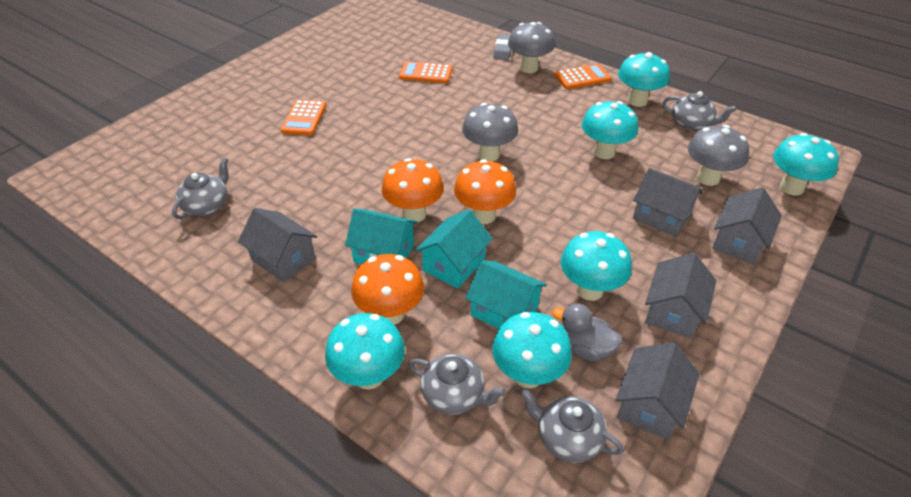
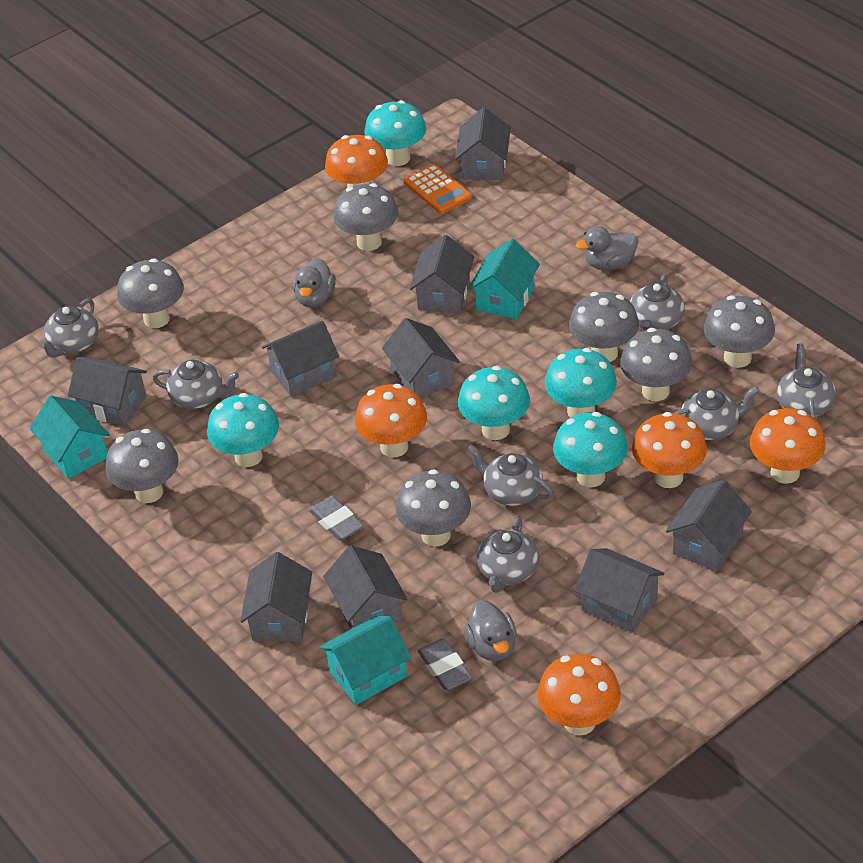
grey duck: [552,303,622,361] = 1 -> [293,258,336,308] [464,600,517,661] [576,226,638,270] = 3
grey eraser: [493,34,512,60] = 1 -> [309,496,364,541] [418,638,472,690] = 2
grey house: [238,208,317,283] [616,342,700,440] [633,168,703,237] [645,253,716,339] [712,187,782,264] = 5 -> [68,357,147,426] [240,552,312,642] [262,320,339,397] [323,545,407,629] [382,318,460,399] [409,235,474,313] [455,108,511,180] [574,548,664,633] [666,480,752,571] = 9
grey mushroom: [462,103,518,162] [508,22,555,73] [688,125,749,186] = 3 -> [106,429,179,503] [117,258,184,328] [333,183,398,251] [395,469,471,547] [569,292,639,362] [620,328,692,401] [704,295,775,368] = 7
grey teapot: [172,157,229,219] [409,354,506,415] [520,388,624,463] [662,91,737,130] = 4 -> [40,298,99,358] [153,360,239,409] [467,444,553,506] [477,518,539,593] [630,275,685,331] [675,386,759,440] [777,343,836,419] = 7
orange calculator: [281,100,326,135] [399,61,453,83] [554,64,611,89] = 3 -> [404,164,472,214] = 1
orange mushroom: [351,254,424,325] [381,158,444,222] [454,159,516,224] = 3 -> [325,135,388,188] [355,384,427,457] [537,654,621,736] [632,412,707,488] [750,408,826,484] = 5
turquoise mushroom: [325,313,405,390] [492,312,572,388] [561,231,632,301] [582,101,638,159] [618,52,670,107] [773,133,839,196] = 6 -> [207,393,279,467] [364,100,426,166] [458,366,530,440] [545,348,617,418] [553,412,628,487] = 5

